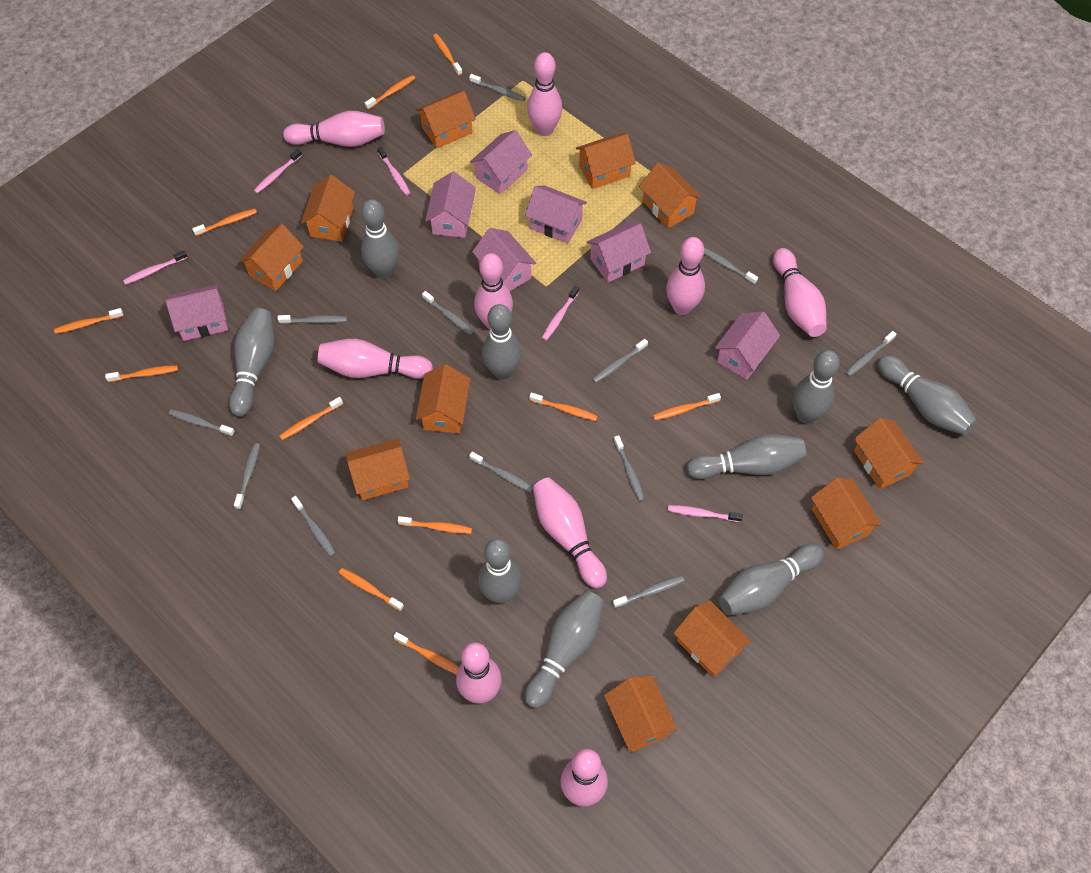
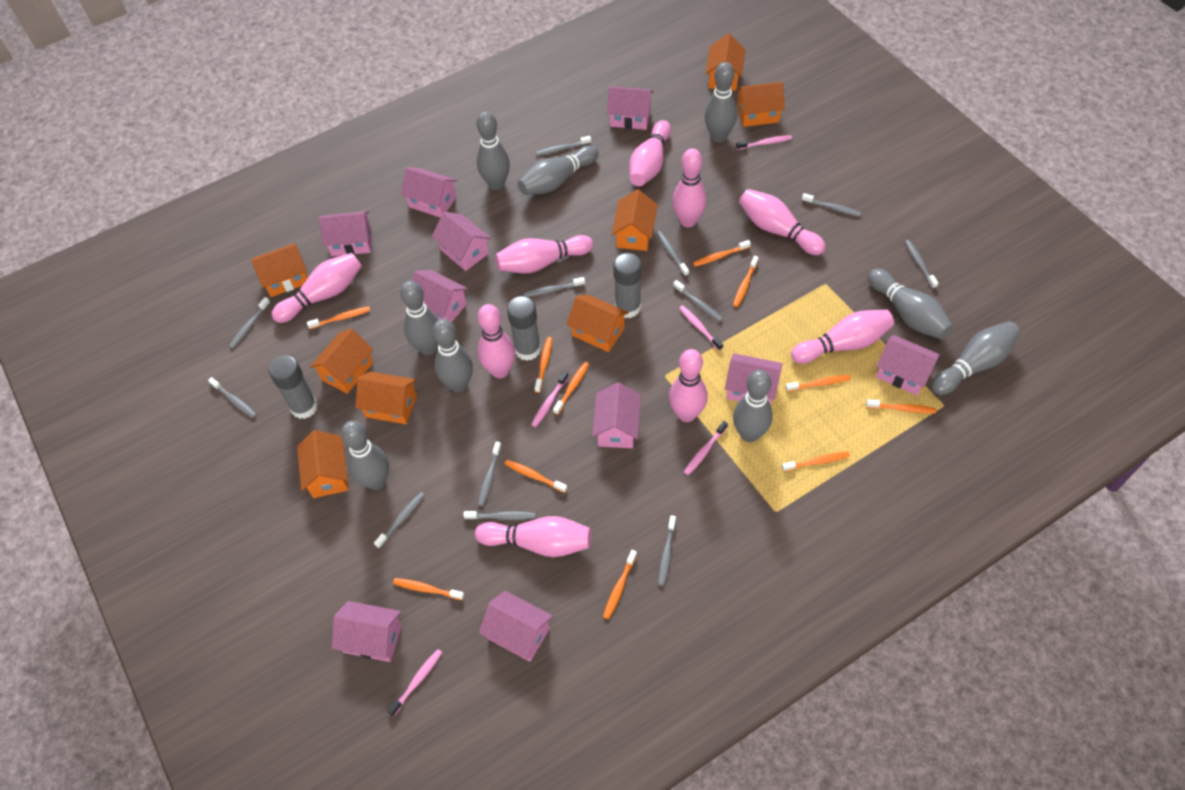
grey glue stick: none = 0 -> [269,355,318,419] [507,296,541,361] [613,253,642,318] = 3
orange house: [239,224,304,291] [301,175,355,242] [345,438,410,500] [416,91,476,148] [416,364,470,434] [576,134,636,189] [604,675,678,752] [639,163,702,228] [674,600,751,678] [811,477,882,550] [854,418,924,489] = 11 -> [251,243,308,297] [297,430,349,498] [310,328,374,394] [355,371,417,424] [566,294,629,352] [612,189,658,251] [705,33,746,91] [736,82,785,127] = 8
pink house: [165,284,228,341] [425,172,476,238] [470,130,532,194] [472,228,536,292] [525,185,587,243] [586,222,651,283] [714,312,780,380] = 7 -> [319,211,371,256] [332,601,402,662] [401,167,457,218] [412,270,468,322] [432,212,491,271] [479,591,553,662] [592,382,641,448] [607,86,653,130] [725,353,782,405] [876,335,940,395] = 10

